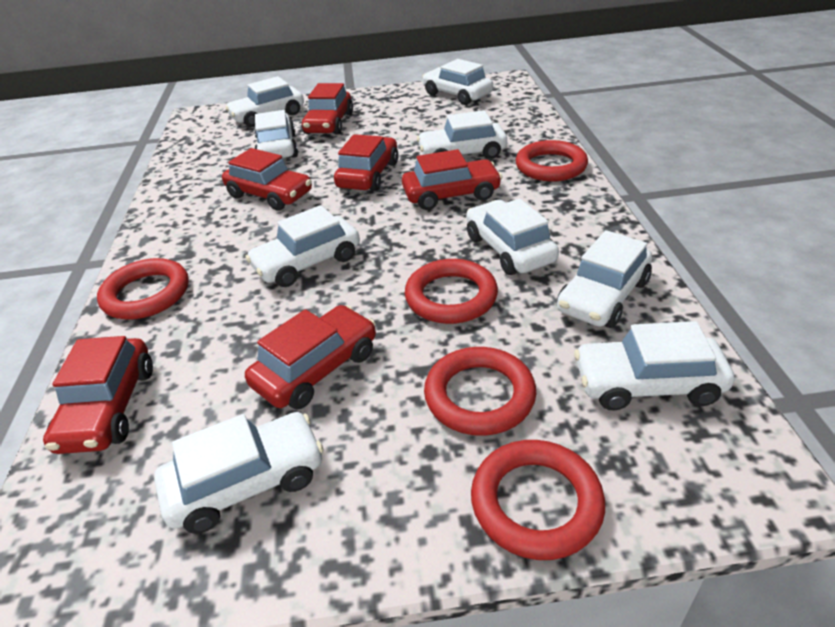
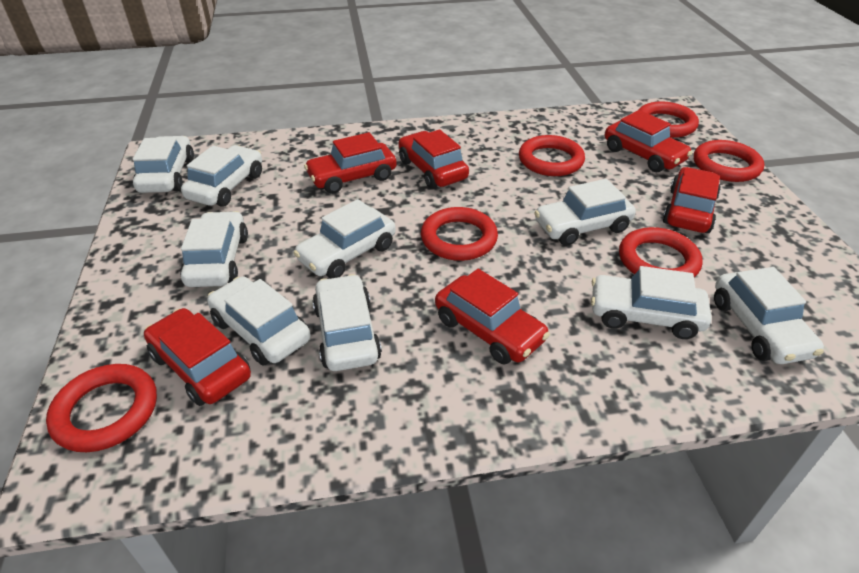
red ring: [97,258,189,320] [405,259,498,324] [424,347,536,436] [471,440,605,560] [516,140,588,182] = 5 -> [46,364,157,452] [421,207,498,261] [519,135,585,176] [619,227,703,277] [639,101,699,138] [694,140,764,182] = 6

